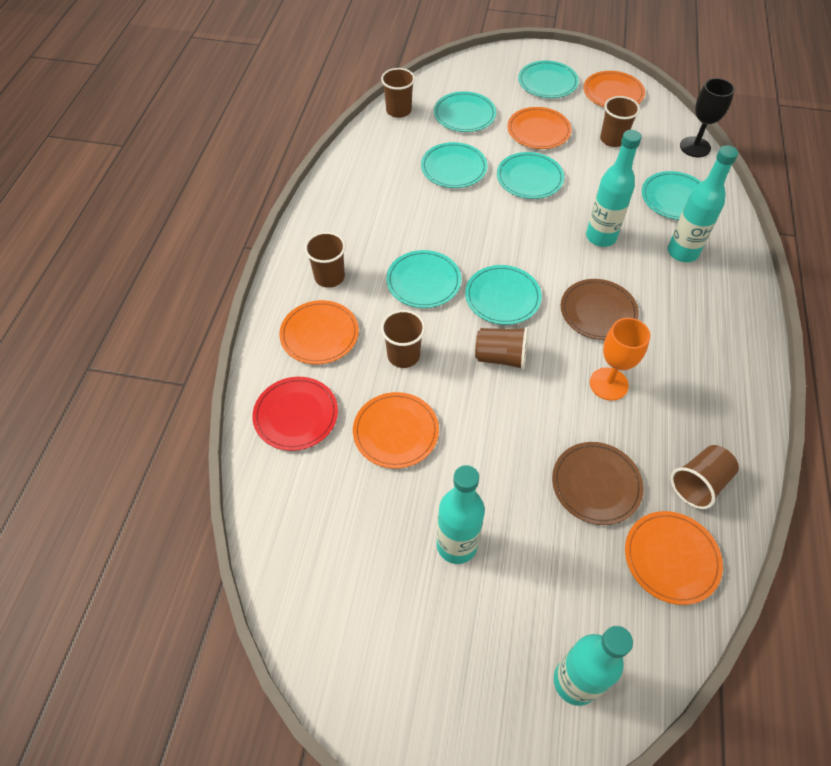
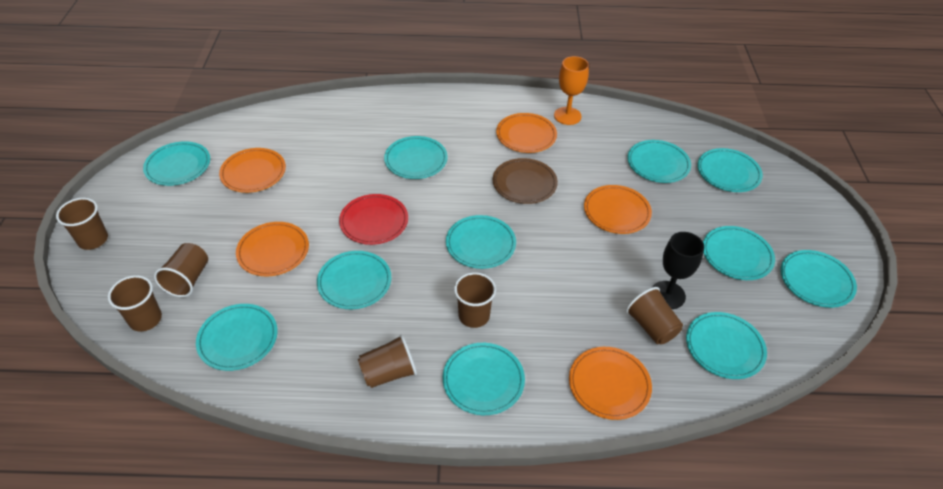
brown plate: [552,442,644,525] [561,279,639,340] = 2 -> [493,158,558,204] = 1
turquoise bottle: [437,465,485,564] [554,626,633,706] [586,130,642,247] [668,145,738,262] = 4 -> none = 0
turquoise plate: [386,250,461,308] [421,142,488,188] [434,91,496,132] [465,265,542,325] [497,152,564,199] [518,61,579,98] [642,171,701,220] = 7 -> [143,141,210,186] [196,304,278,371] [317,251,391,309] [384,136,448,179] [443,343,525,415] [446,215,516,269] [627,140,691,183] [686,312,767,379] [697,148,763,192] [703,226,775,280] [780,250,857,308] = 11

